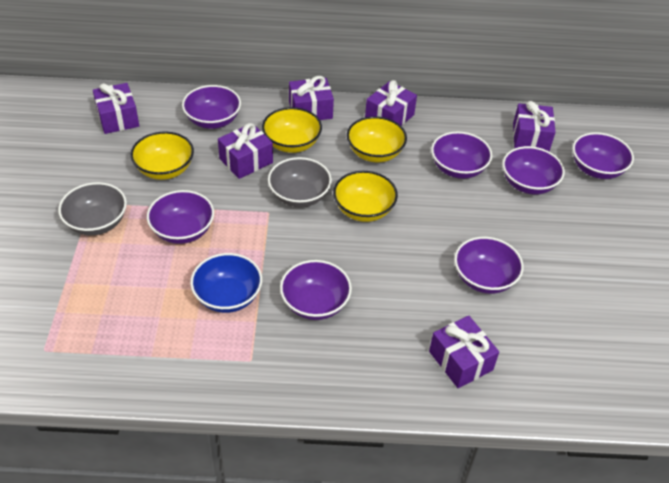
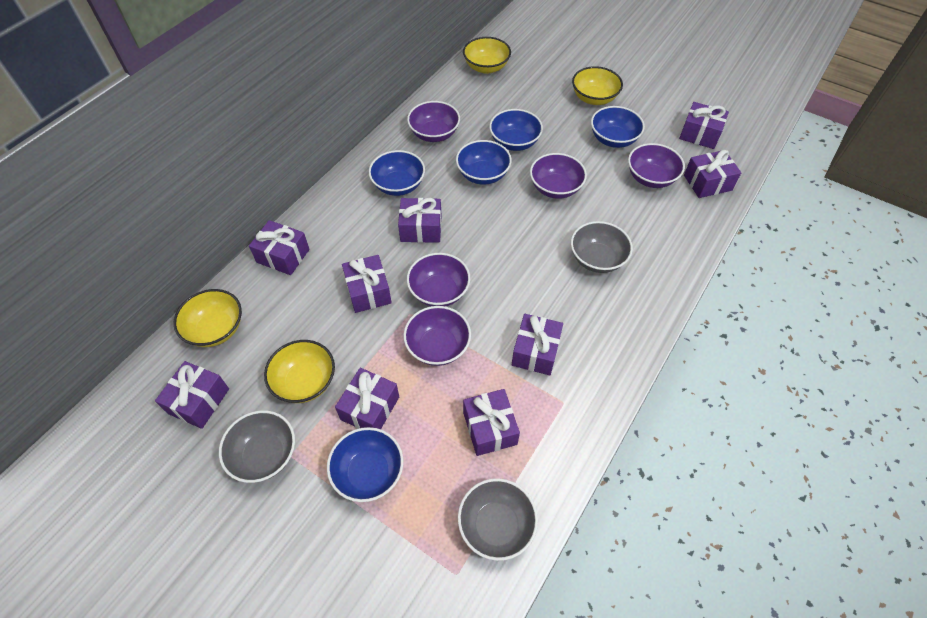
blue bowl: [190,253,262,313] = 1 -> [327,427,403,502] [369,150,425,196] [456,140,512,185] [489,109,543,151] [591,106,645,148] = 5
grey bowl: [58,182,127,236] [268,157,332,207] = 2 -> [219,410,295,483] [458,478,538,561] [571,221,633,273] = 3
purple bowl: [147,190,214,244] [182,85,241,129] [280,260,352,320] [431,131,492,179] [454,237,524,294] [502,146,565,195] [572,132,634,179] = 7 -> [403,306,471,366] [407,101,460,142] [407,253,470,306] [530,153,587,199] [628,143,685,188] = 5
purple gift: [93,83,139,134] [218,123,273,179] [289,76,334,120] [365,80,417,126] [429,316,499,388] [513,101,555,152] = 6 -> [155,361,229,429] [249,220,310,275] [335,368,399,429] [342,255,392,313] [398,198,442,243] [463,389,520,456] [512,314,563,375] [679,102,729,149] [684,150,741,198] = 9

